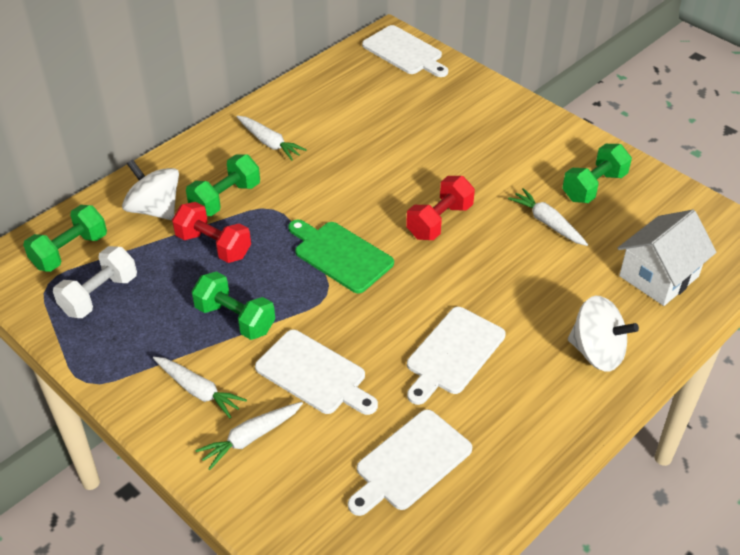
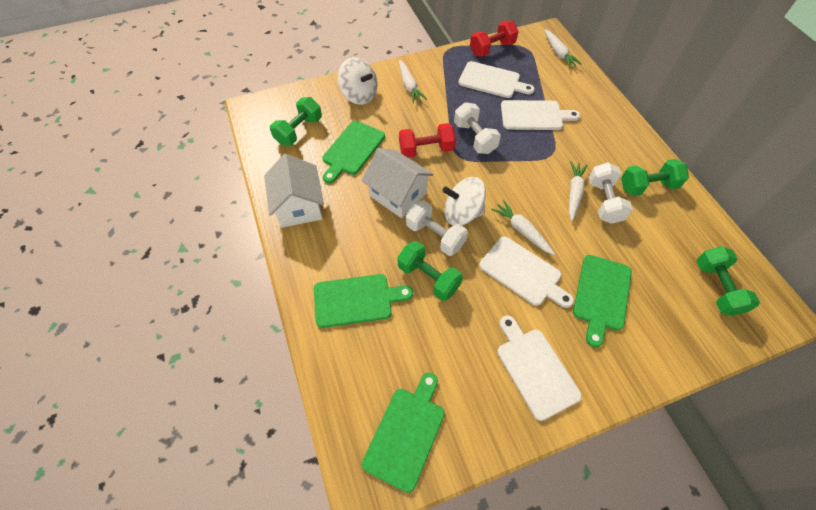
green cutting board: [288,219,394,293] = 1 -> [314,274,413,328] [322,121,385,183] [362,372,445,493] [573,255,632,347] = 4
white dumbbell: [53,246,137,318] = 1 -> [406,200,468,256] [454,102,501,154] [589,162,633,224] = 3
white house: [618,210,716,306] = 1 -> [264,154,324,228] [362,148,434,218] = 2

